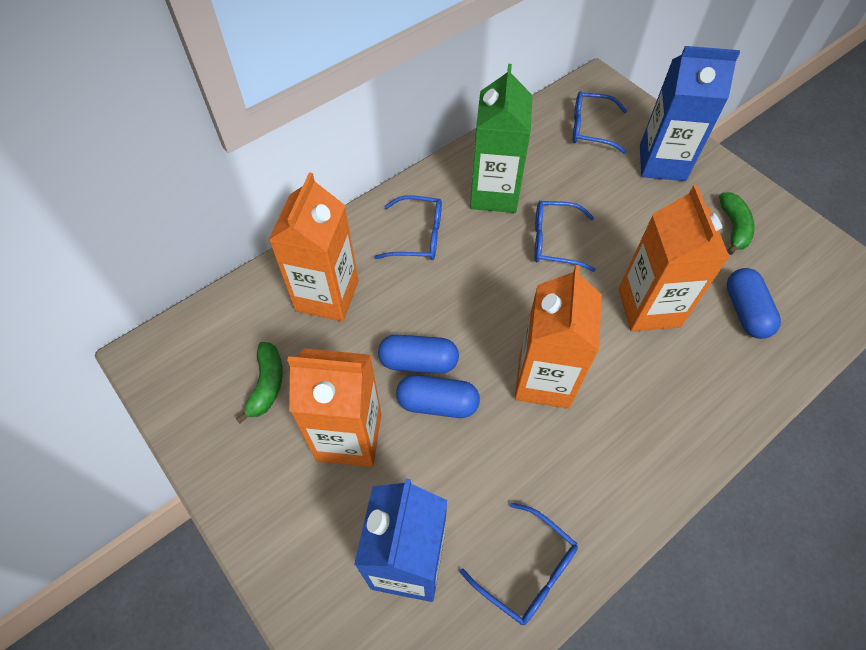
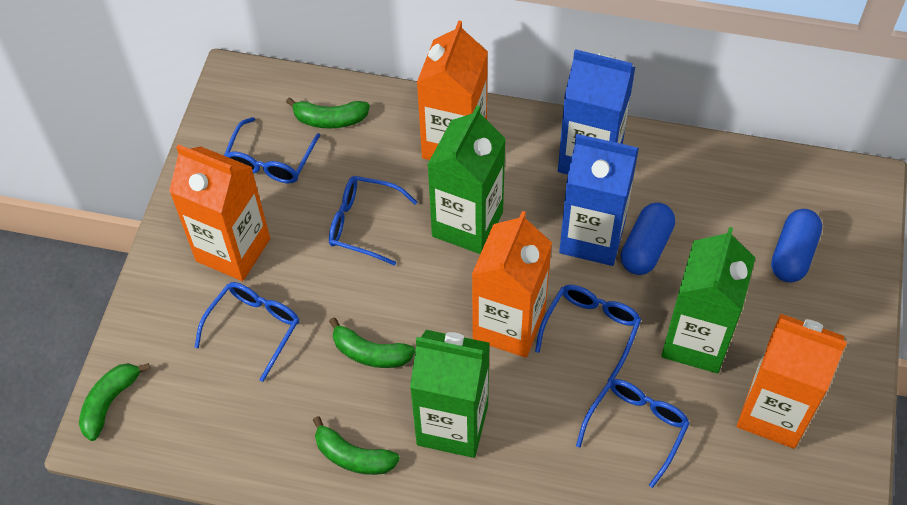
blue capsule: [378,335,459,374] [396,375,480,418] [727,268,781,339] = 3 -> [621,202,675,275] [771,209,822,283] = 2
blue glasses: [374,195,442,260] [460,503,578,625] [534,201,596,272] [572,91,627,154] = 4 -> [195,282,299,382] [224,117,321,183] [329,176,417,266] [535,285,641,381] [576,379,690,488] = 5
green banana: [236,342,283,423] [719,192,755,255] = 2 -> [79,363,150,441] [286,97,370,129] [313,416,400,475] [329,317,415,368] = 4
green carton: [470,64,533,213] = 1 -> [410,330,489,458] [427,105,506,254] [661,227,755,373] = 3

